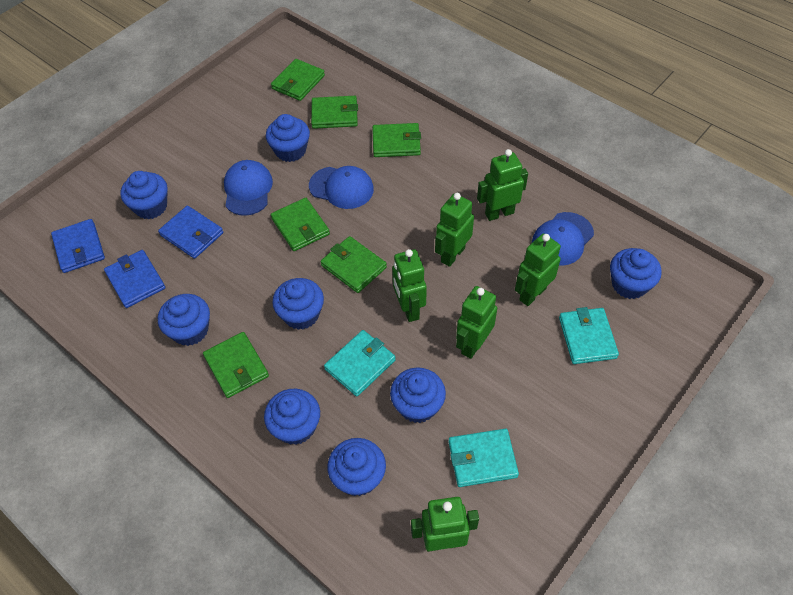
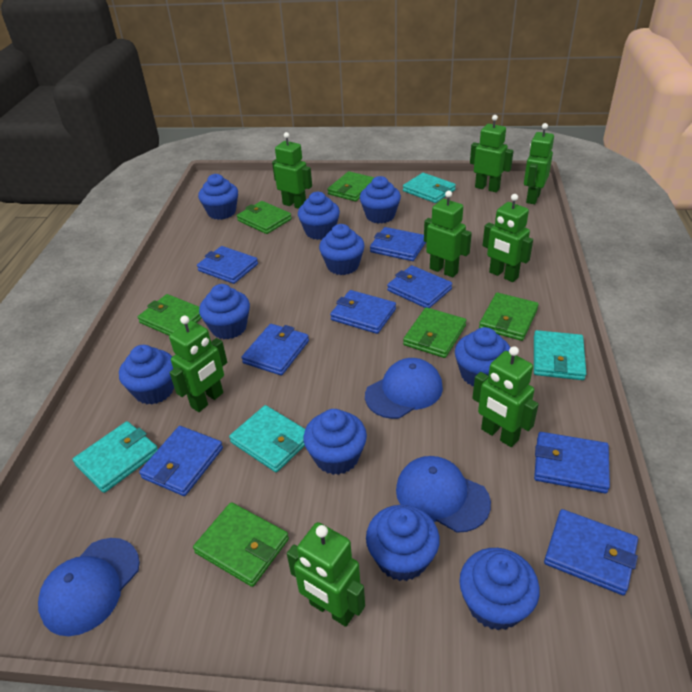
blue cupcake: [121,171,168,219] [158,294,210,346] [264,389,320,445] [266,114,310,162] [272,278,324,330] [327,438,386,496] [390,368,446,423] [610,248,662,299] = 8 -> [119,345,174,405] [198,174,238,220] [199,284,250,339] [298,192,340,240] [303,409,367,475] [319,224,365,275] [360,176,401,223] [366,505,440,581] [455,327,510,386] [459,548,540,631] = 10
blue wallet: [51,219,105,273] [104,250,165,308] [158,206,223,259] = 3 -> [139,426,223,496] [197,246,258,284] [241,324,309,375] [330,290,396,334] [370,227,426,261] [387,265,452,308] [534,432,610,494] [544,509,638,595] = 8
green robot: [392,249,427,322] [411,497,479,552] [435,193,474,267] [456,286,497,359] [477,149,528,221] [515,234,561,306] = 6 -> [169,316,227,412] [272,132,312,209] [287,522,365,627] [424,191,472,277] [470,115,514,192] [472,346,539,447] [483,194,533,282] [524,123,554,204] = 8
turquoise wallet: [324,330,396,397] [448,429,519,487] [559,307,619,364] = 3 -> [73,421,158,493] [229,405,305,472] [403,173,456,203] [534,330,586,380] = 4

